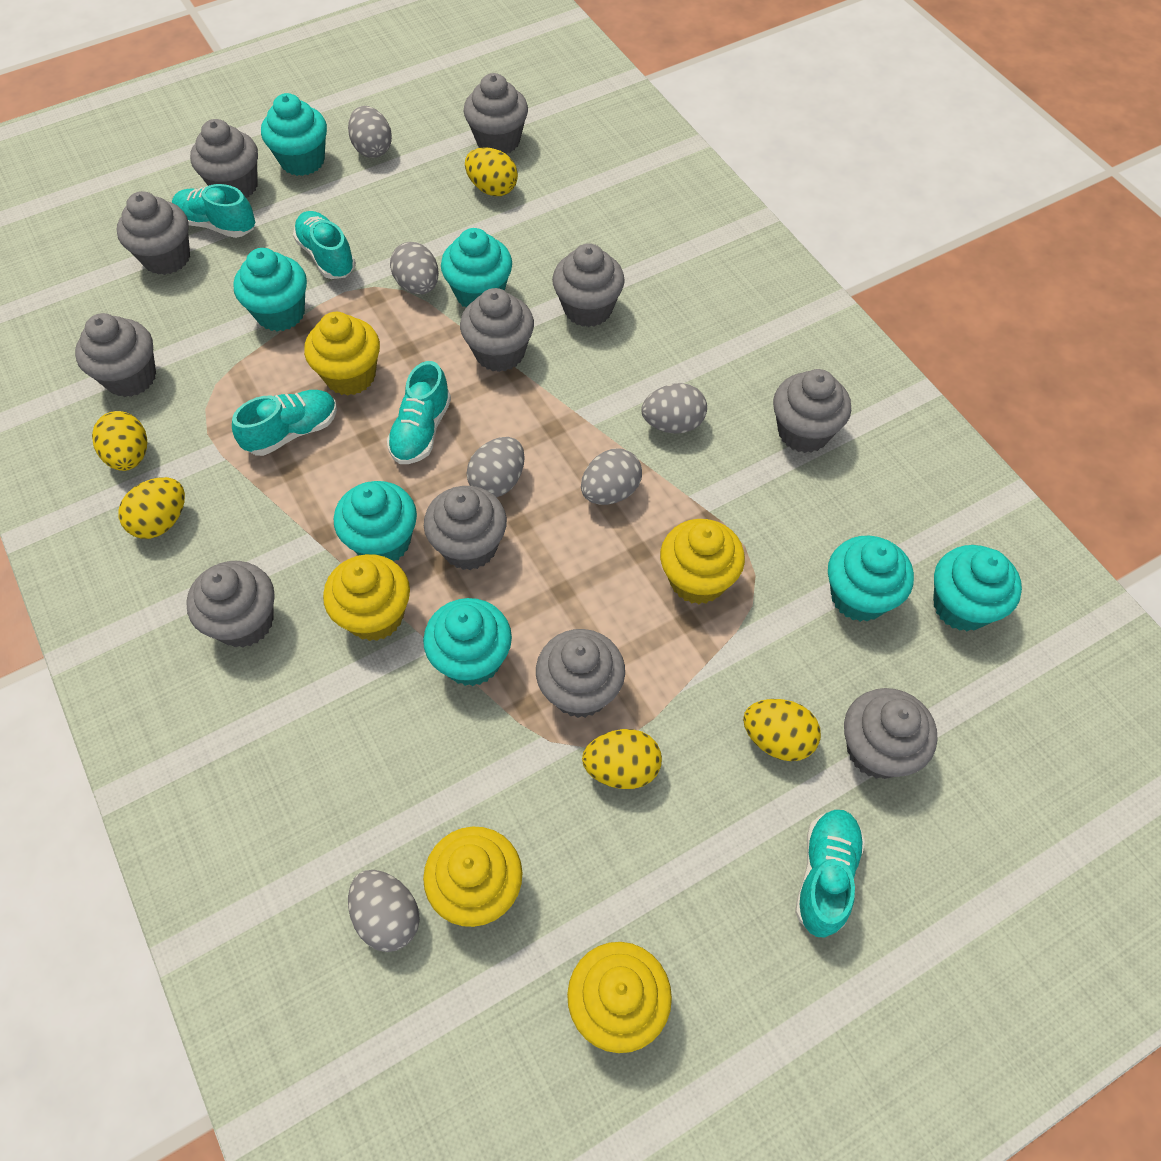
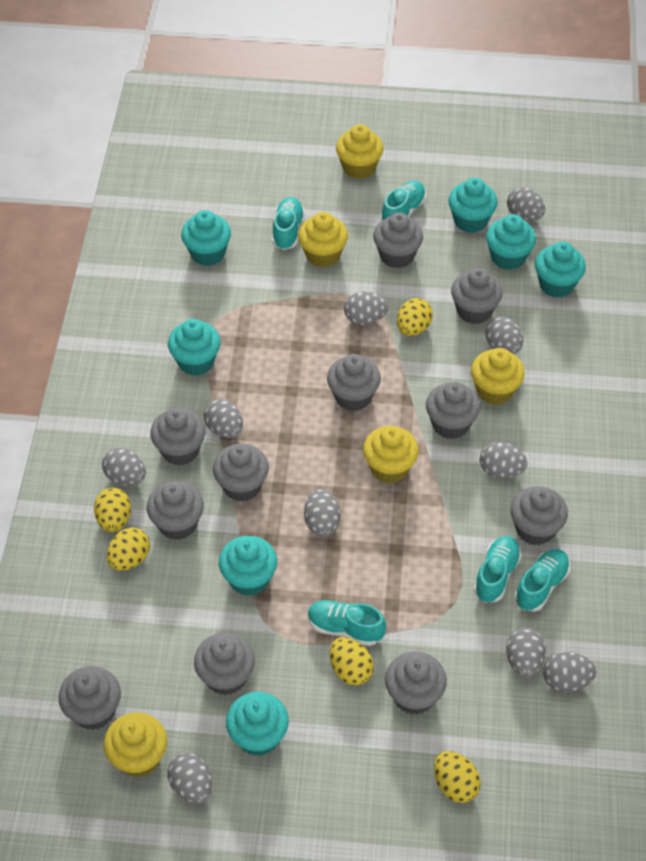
grey egg: [348,106,392,158] [348,870,420,952] [390,242,439,294] [466,437,525,498] [581,449,642,505] [641,383,707,434] = 6 -> [102,448,146,486] [167,753,212,804] [204,399,243,438] [304,489,341,536] [344,291,389,325] [480,442,528,478] [485,317,523,354] [506,627,546,677] [507,187,545,221] [543,652,597,692] = 10

